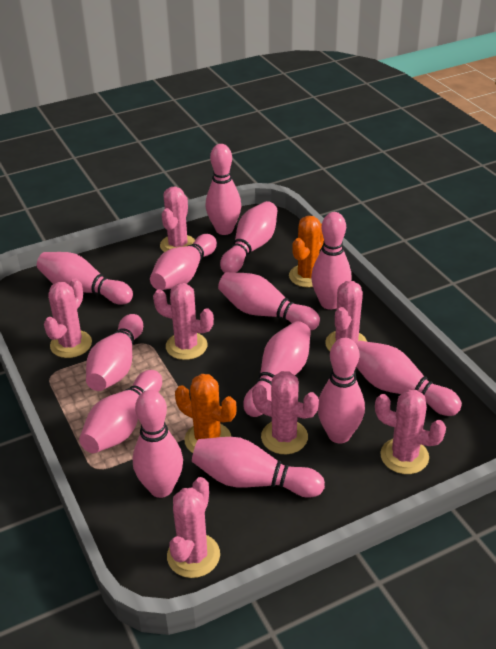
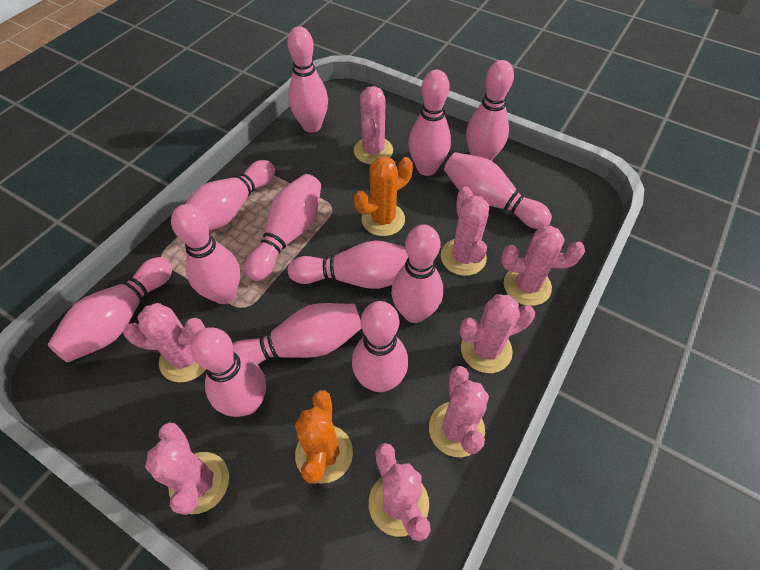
pink cactus: [44,279,92,358] [153,283,214,360] [160,186,195,252] [167,477,220,578] [252,371,319,454] [325,281,367,351] [375,390,446,474] = 7 -> [123,303,206,382] [145,422,229,515] [354,86,393,164] [369,443,431,541] [429,366,489,457] [441,187,489,276] [460,295,535,373] [501,226,585,306] = 8

